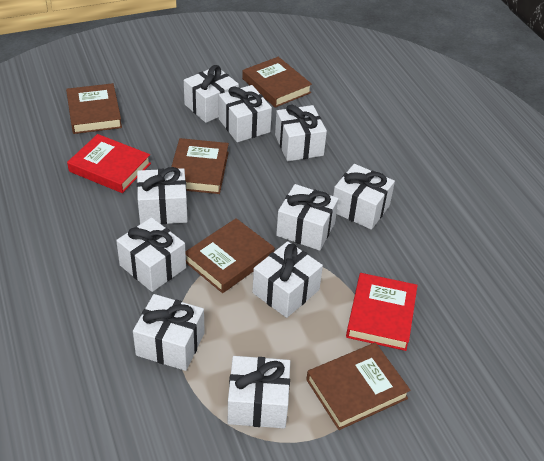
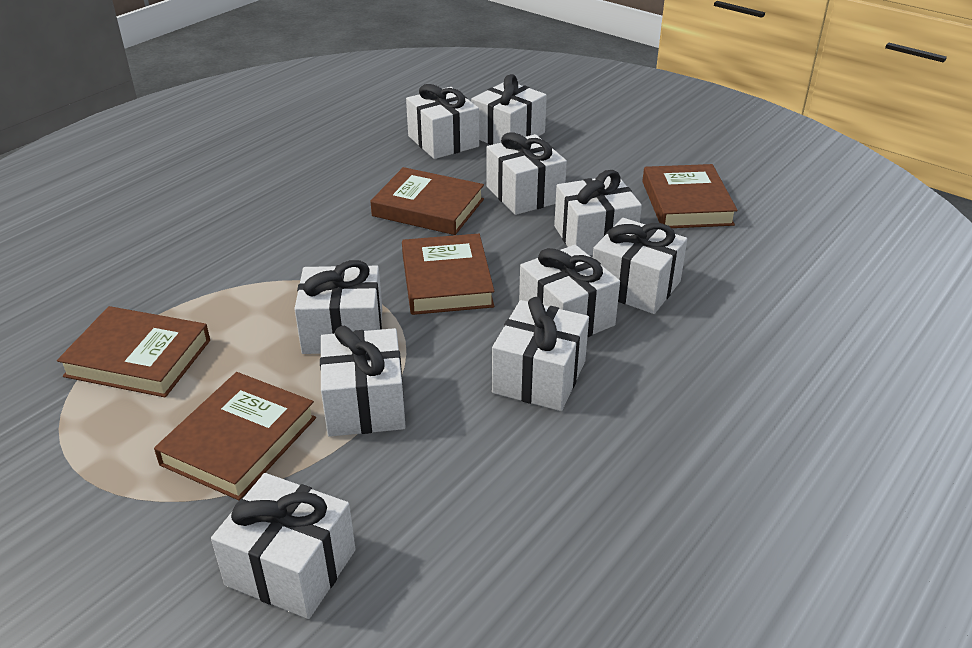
red book: [67,134,151,193] [346,273,418,351] = 2 -> none = 0

